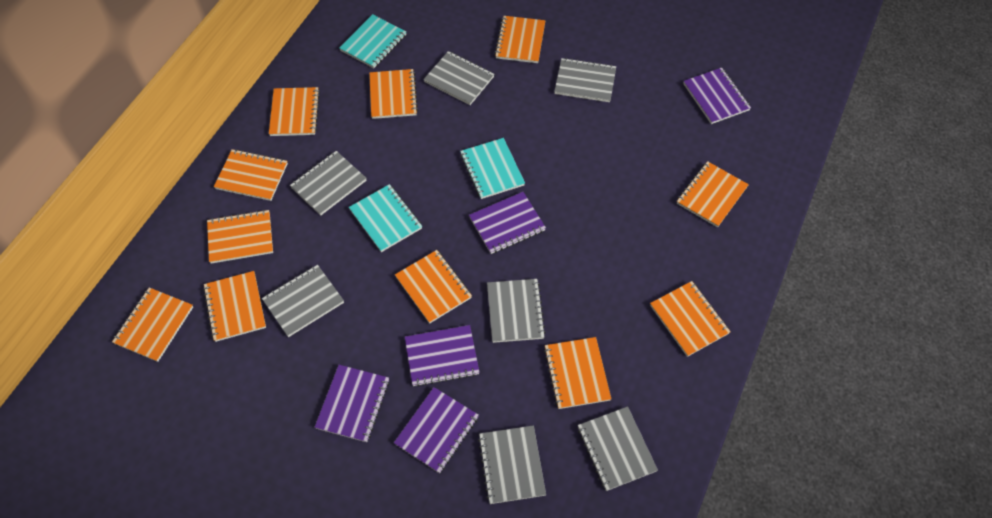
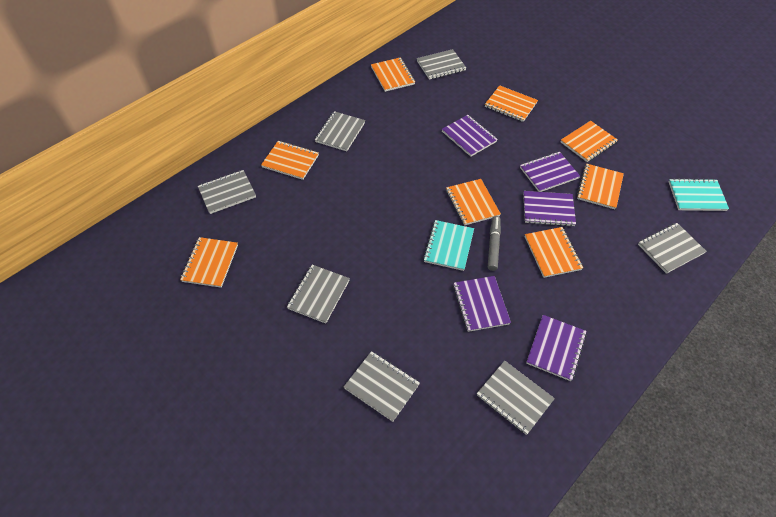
grey marker: none = 0 -> [488,216,501,271] = 1
orange notebook: [112,288,193,362] [203,271,266,342] [207,210,273,263] [214,149,288,201] [269,87,320,136] [369,69,418,119] [395,250,472,324] [495,16,545,63] [544,337,611,409] [650,281,731,357] [677,161,749,228] = 11 -> [180,237,238,288] [261,141,319,180] [371,58,415,92] [446,179,501,226] [485,85,538,122] [525,227,583,278] [561,121,618,162] [577,164,624,209] = 8
turquoise notebook: [339,14,406,68] [349,184,422,252] [460,138,525,199] = 3 -> [423,220,474,271] [669,178,729,211] = 2

